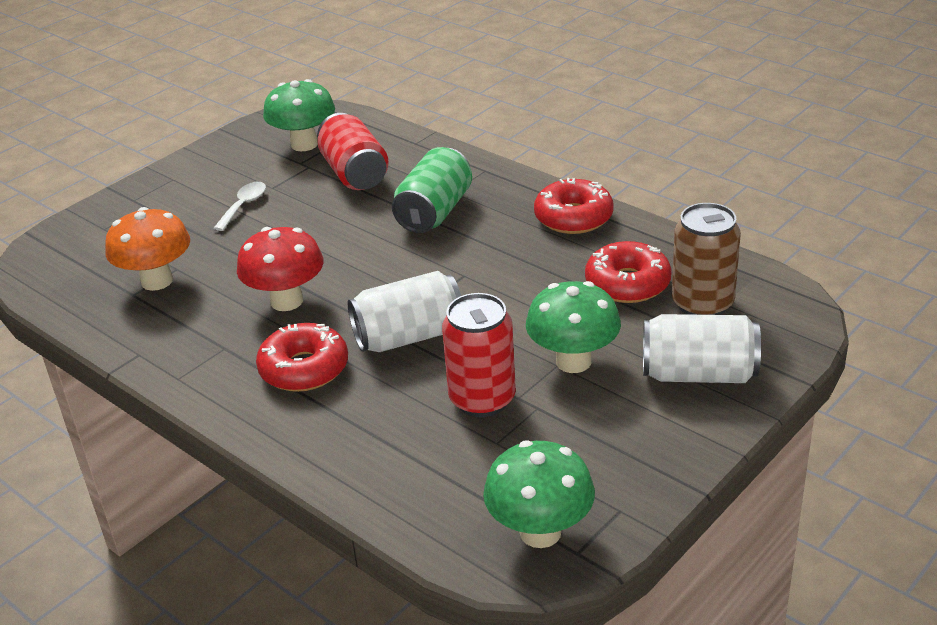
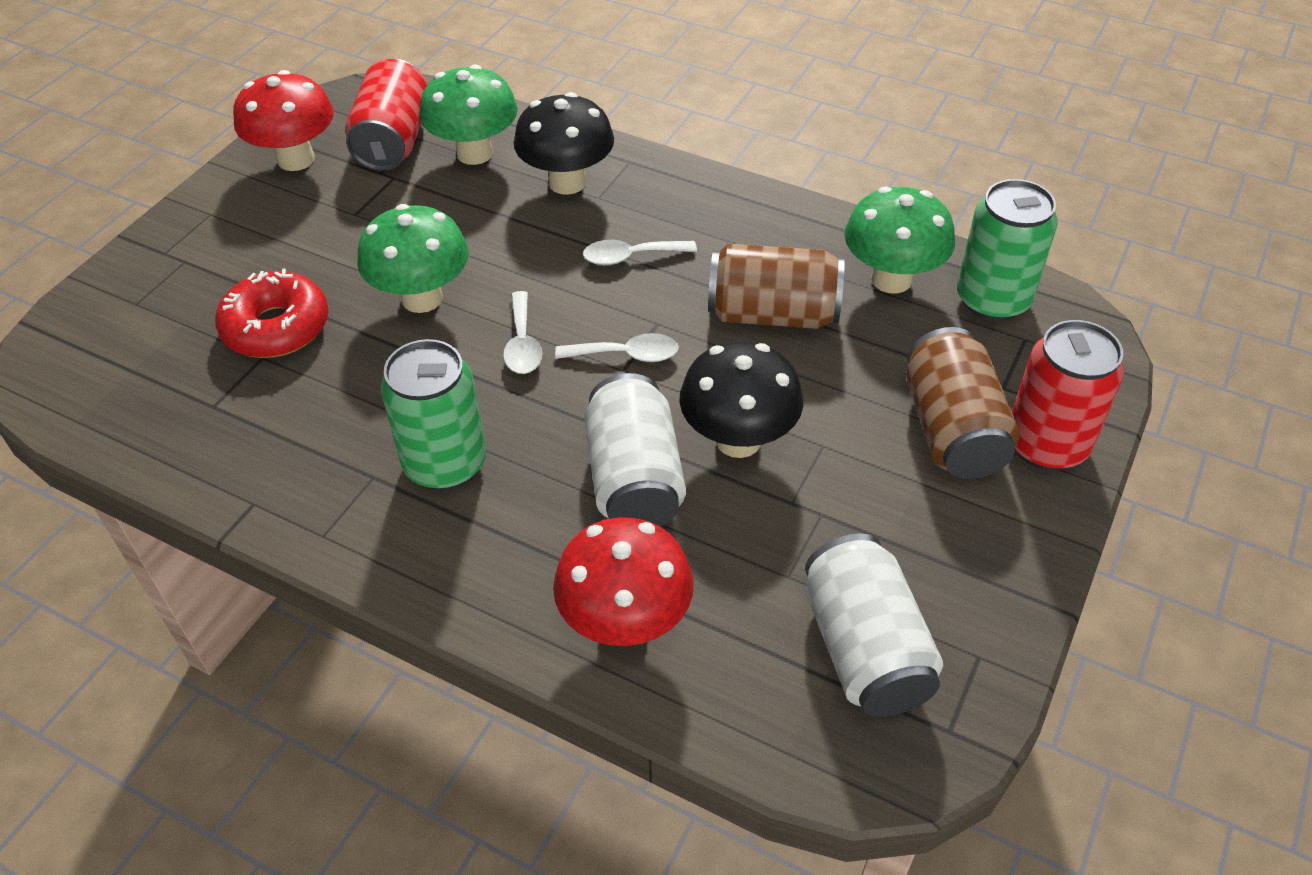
black mushroom: none = 0 -> [514,92,614,195] [679,341,803,458] = 2
brown can: [672,203,741,315] = 1 -> [708,243,845,329] [906,327,1020,479] = 2
green can: [392,147,472,233] = 1 -> [381,339,486,490] [957,179,1058,321] = 2
orange mushroom: [105,207,190,291] = 1 -> none = 0
red donut: [256,323,348,392] [534,178,614,234] [585,241,671,303] = 3 -> [215,269,328,358] = 1
red mushroom: [237,227,324,311] = 1 -> [233,70,334,171] [553,517,694,646] = 2
white spoon: [214,182,266,231] = 1 -> [503,291,542,374] [555,333,679,362] [583,240,697,265] = 3

